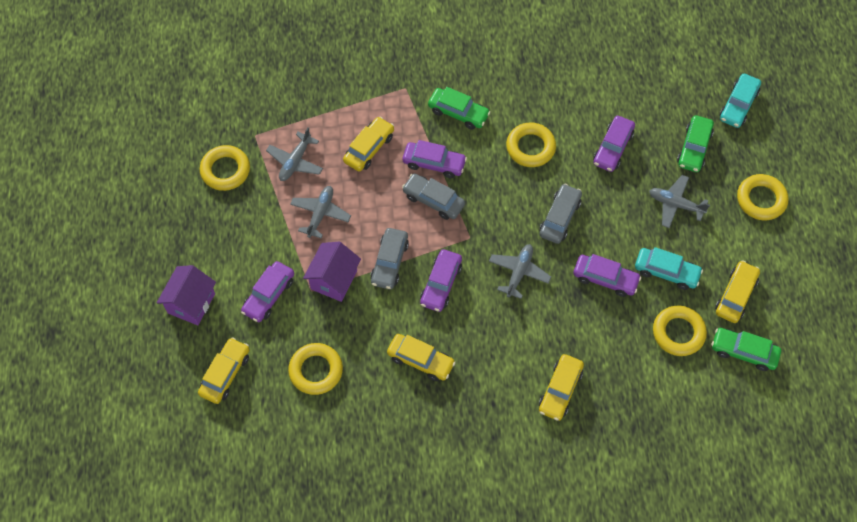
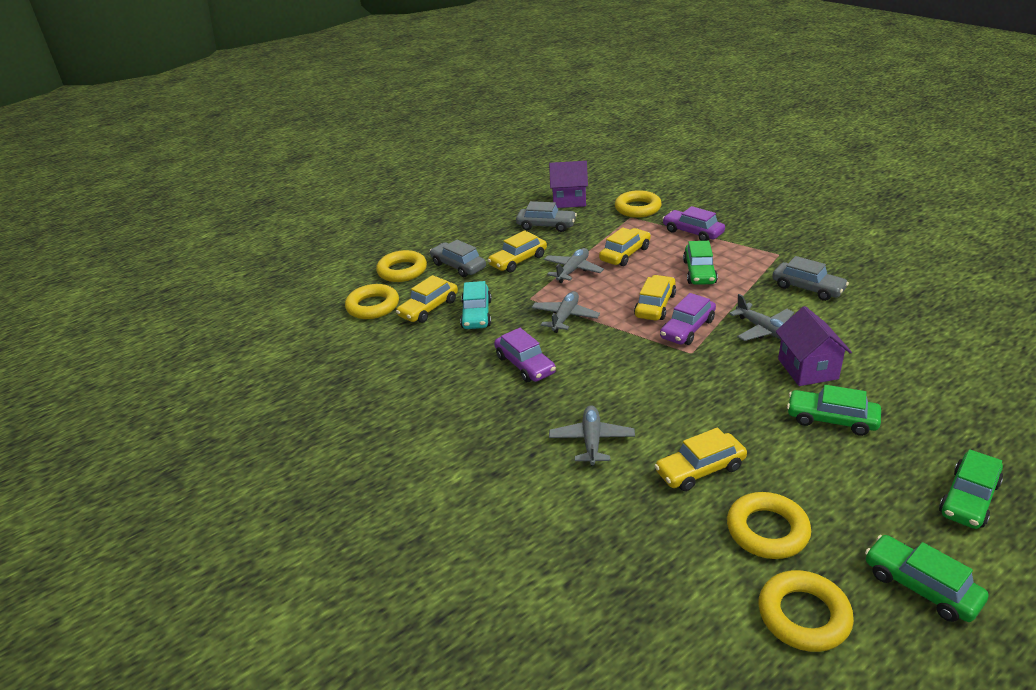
green car: [428,87,490,130] [677,115,714,172] [712,328,781,371] = 3 -> [683,241,718,285] [787,385,881,436] [865,535,988,622] [939,449,1003,529] = 4
purple car: [241,261,294,322] [403,140,467,178] [420,249,462,312] [573,254,641,297] [593,116,635,172] = 5 -> [494,328,556,382] [660,293,716,345] [662,206,725,241] = 3
turquoise car: [635,247,703,290] [720,74,761,128] = 2 -> [460,281,492,329] = 1

